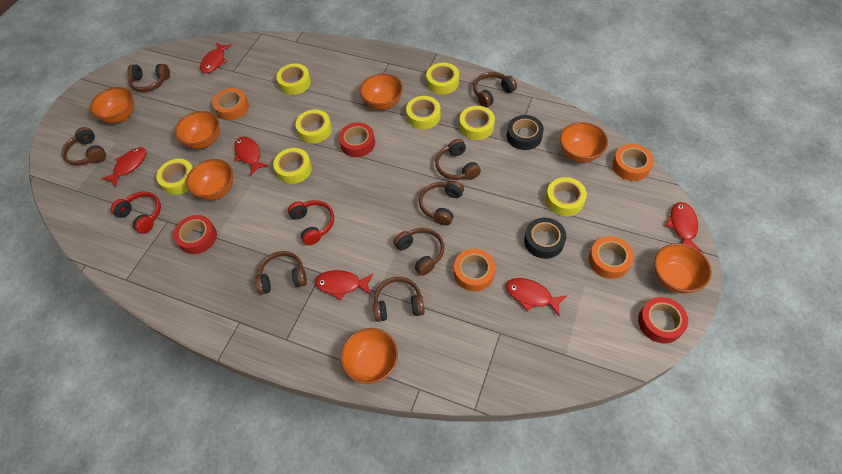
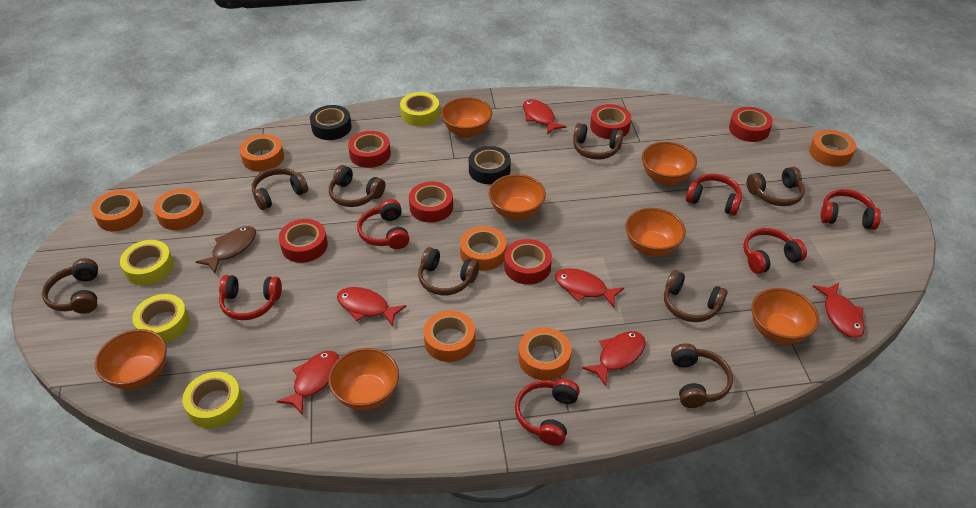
brown fish: none = 0 -> [196,226,256,273] = 1
orange tape: [212,88,249,120] [454,249,495,291] [589,236,634,279] [612,144,654,181] = 4 -> [92,190,143,231] [154,189,204,230] [239,134,284,172] [424,311,475,362] [460,226,507,271] [518,328,571,380] [809,130,856,167] = 7
red headphones: [111,192,161,234] [288,200,334,245] = 2 -> [219,275,282,320] [357,199,409,249] [515,379,580,446] [686,174,742,216] [743,228,807,274] [821,189,881,230] = 6
red tape: [174,215,217,254] [339,122,375,157] [638,297,688,343] = 3 -> [279,219,328,263] [348,131,391,168] [409,182,453,223] [504,239,552,285] [590,104,631,139] [729,107,773,142] = 6
yellow tape: [156,159,193,195] [273,148,312,184] [276,64,311,95] [296,110,332,143] [406,96,441,129] [426,63,459,95] [460,106,495,140] [546,177,587,216] = 8 -> [120,240,174,285] [132,294,189,343] [182,372,243,428] [400,92,440,126] = 4

